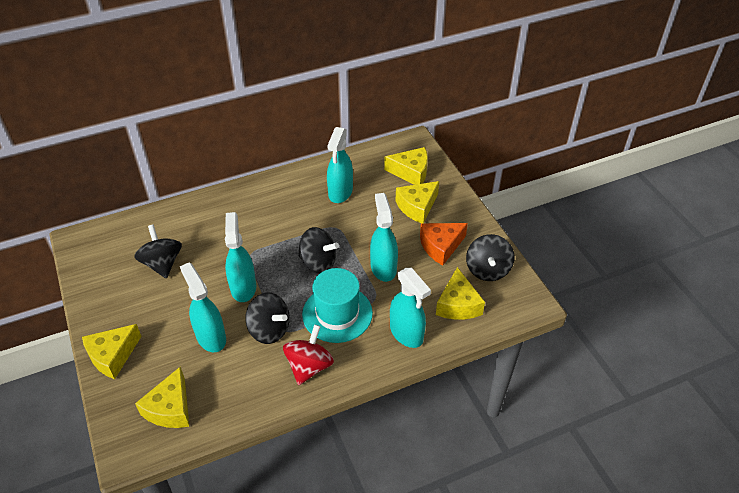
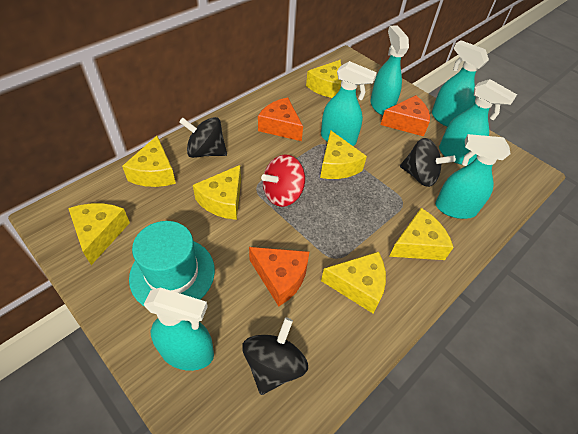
black spinning top: [134,224,182,278] [245,292,290,344] [298,227,339,274] [466,234,514,281] = 4 -> [179,117,227,158] [243,317,308,395] [400,138,456,187] = 3
orange cheese: [420,223,468,265] = 1 -> [249,247,309,306] [258,97,303,141] [381,95,430,136] = 3
turquoise spray bottle: [180,262,226,352] [225,212,256,302] [327,127,353,203] [370,193,398,282] [390,268,431,348] = 5 -> [144,287,214,371] [321,61,377,146] [370,25,409,115] [432,40,489,127] [435,134,510,219] [439,79,517,165] = 6
yellow cheese: [82,324,142,379] [135,367,189,428] [384,147,428,185] [396,181,439,223] [436,267,485,319] = 5 -> [68,203,130,265] [122,136,176,187] [193,165,241,220] [306,60,341,98] [320,130,367,179] [321,252,386,313] [389,208,454,260] = 7

